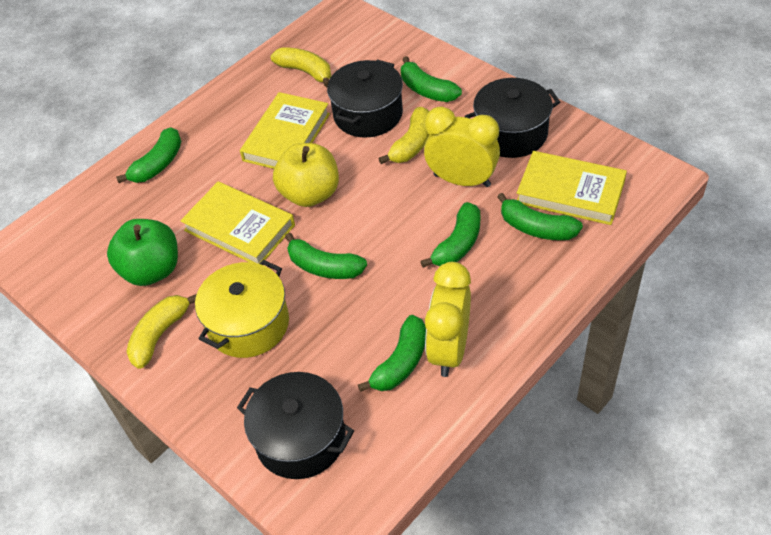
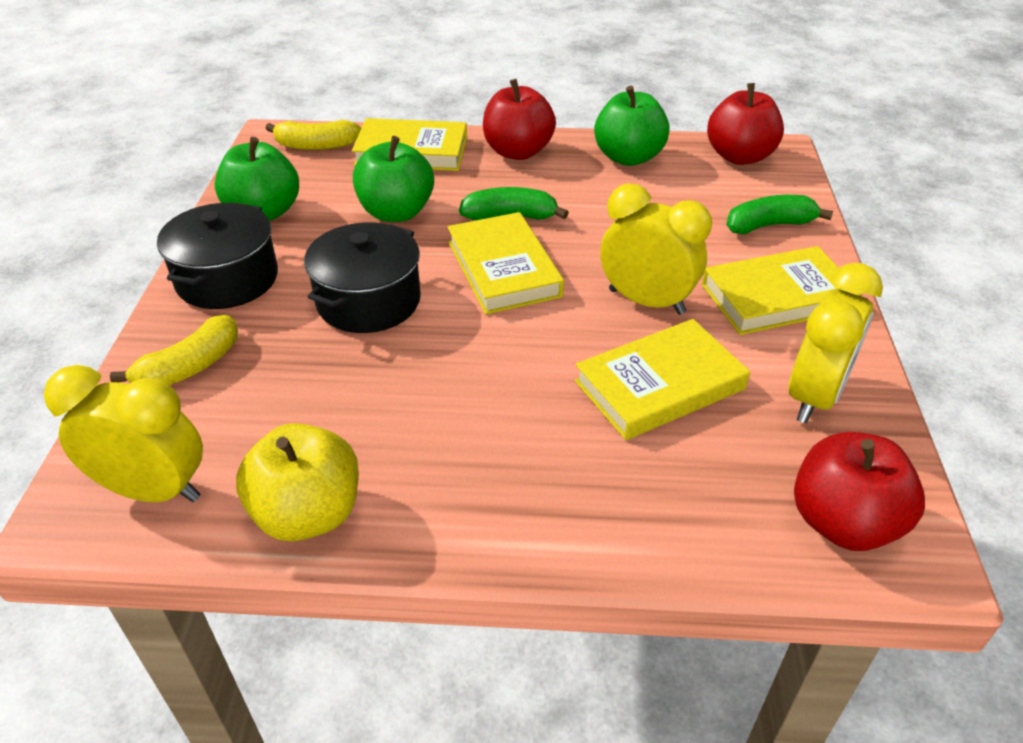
black pot: [237,372,354,479] [327,59,403,138] [465,78,560,158] = 3 -> [157,203,278,309] [304,222,421,333] = 2
green apple: [107,219,178,286] = 1 -> [215,137,299,221] [353,136,434,222] [594,86,670,166] = 3
green banana: [116,127,182,183] [285,233,367,279] [358,315,426,392] [401,56,462,102] [420,202,480,268] [497,193,583,240] = 6 -> [459,187,569,220] [726,195,833,234] = 2
red apple: none = 0 -> [483,79,556,160] [707,83,784,165] [794,432,925,551] = 3
yellow banana: [126,294,196,369] [270,47,331,88] [378,107,429,164] = 3 -> [110,315,238,385] [265,120,361,150] = 2
yellow book: [180,181,295,264] [240,92,330,169] [517,151,627,225] = 3 -> [352,118,467,171] [448,212,564,314] [575,319,750,440] [702,246,863,335] = 4
yellow clock: [424,106,500,187] [425,262,471,377] = 2 -> [44,365,203,502] [600,183,712,315] [789,263,883,423] = 3
yellow pot: [195,260,289,358] = 1 -> none = 0

